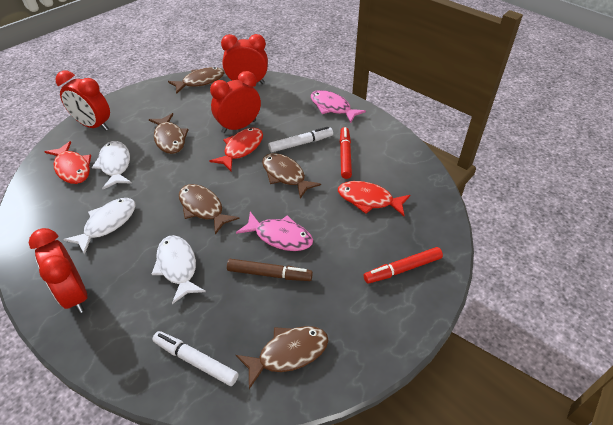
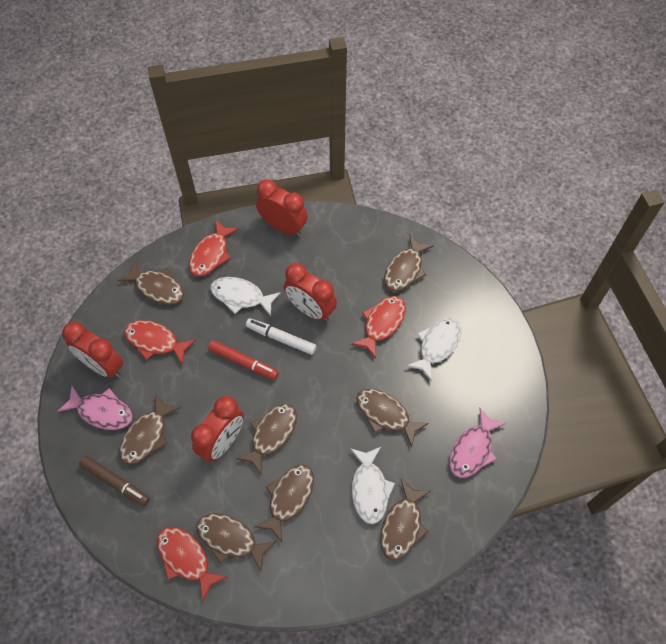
brown fish: [149,113,189,154] [168,67,225,94] [179,184,239,235] [236,326,329,389] [262,153,321,199] = 5 -> [118,261,184,305] [119,394,181,465] [196,513,276,571] [236,404,297,476] [255,464,314,542] [357,389,429,447] [380,480,430,560] [384,235,434,291] = 8
red fish: [44,141,91,184] [209,127,263,171] [338,181,410,216] = 3 -> [124,320,196,365] [157,527,227,602] [189,220,239,277] [351,296,405,358] = 4
red marker: [340,127,352,179] [364,247,443,284] = 2 -> [208,340,279,380] = 1
white marker: [152,331,239,386] [268,127,333,152] = 2 -> [246,318,317,355] = 1

